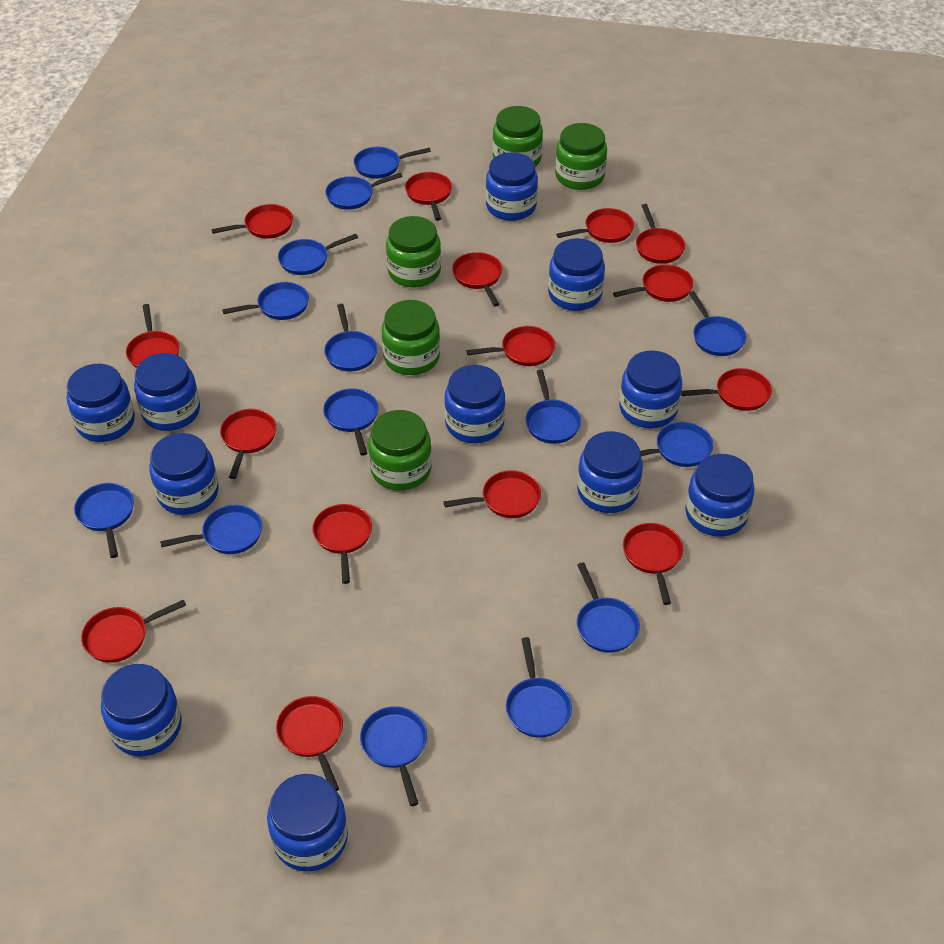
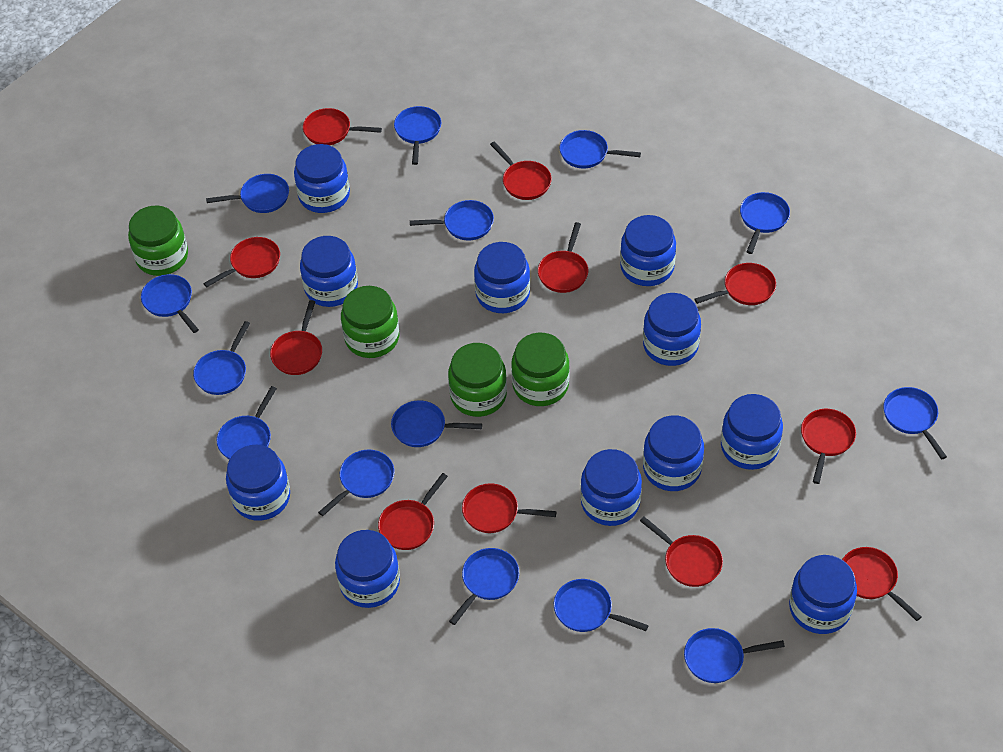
green jar: [368,410,432,491] [381,300,440,375] [386,216,441,288] [492,106,543,167] [555,123,607,190] = 5 -> [128,205,188,276] [341,286,399,358] [448,343,507,417] [511,332,569,406] = 4
red pan: [81,599,186,663] [126,304,179,368] [212,204,293,239] [220,409,276,479] [276,696,343,791] [312,504,372,584] [405,172,452,221] [444,470,541,518] [452,252,502,307] [467,326,555,366] [556,208,634,243] [613,264,693,302] [623,523,683,605] [636,204,685,264] [681,368,772,411] = 15 -> [203,237,280,287] [270,300,322,375] [303,108,382,145] [378,473,448,550] [462,483,556,533] [490,141,552,200] [538,222,588,293] [640,517,723,587] [695,263,776,305] [801,409,856,484] [842,547,921,621] = 11

